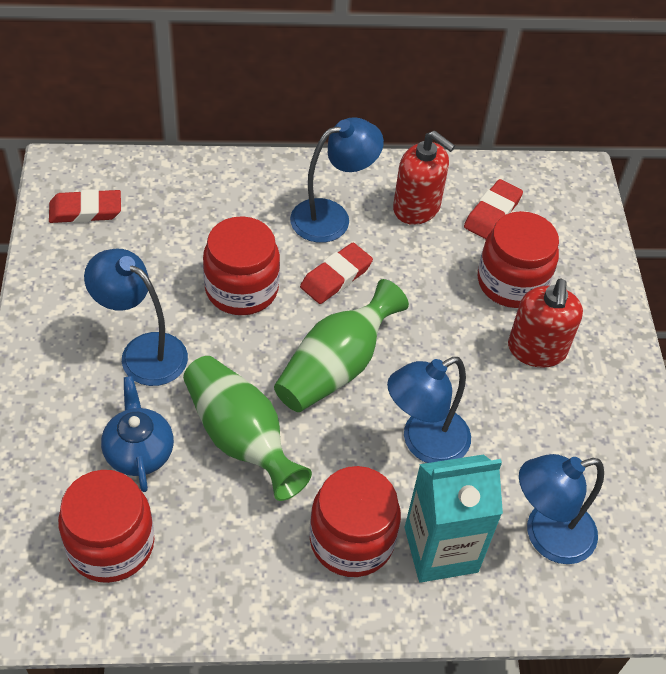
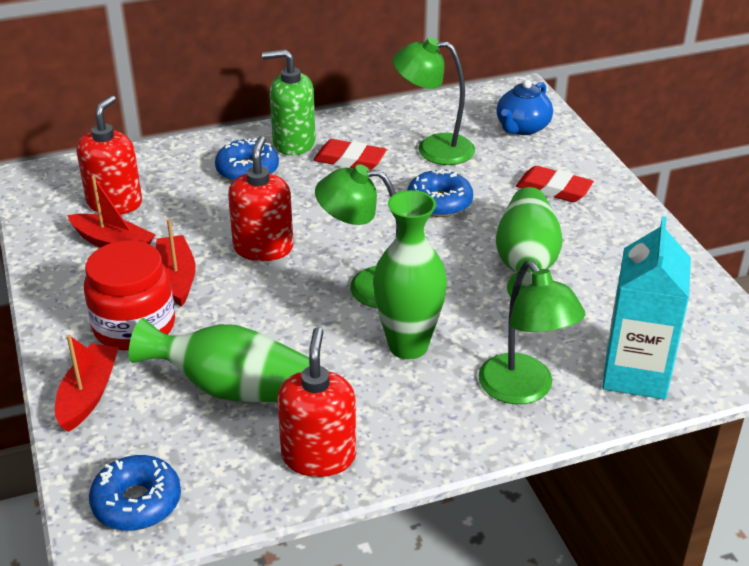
blue donut: none = 0 -> [89,455,181,531] [215,138,279,181] [407,169,473,217] = 3
blue lamp: [84,249,188,386] [290,117,384,243] [387,357,471,463] [519,454,604,564] = 4 -> none = 0
green lamp: none = 0 -> [315,164,399,308] [392,37,475,165] [478,261,585,404] = 3
green soap dispenser: none = 0 -> [262,49,315,155] = 1
green vase: [183,356,312,501] [274,279,409,412] = 2 -> [129,318,309,402] [373,190,447,359] [496,187,563,297] = 3
red boat: none = 0 -> [55,335,119,432] [67,176,155,248] [156,219,196,307] = 3
red eraser: [49,189,121,223] [300,243,373,304] [464,179,523,239] = 3 -> [313,139,387,170] [516,166,594,202] = 2
red jar: [58,470,154,583] [203,216,280,315] [310,466,401,577] [478,211,559,308] = 4 -> [84,240,175,351] = 1
red soap dispenser: [393,131,455,225] [508,279,583,368] = 2 -> [76,95,142,214] [228,136,293,261] [277,327,356,477] = 3

